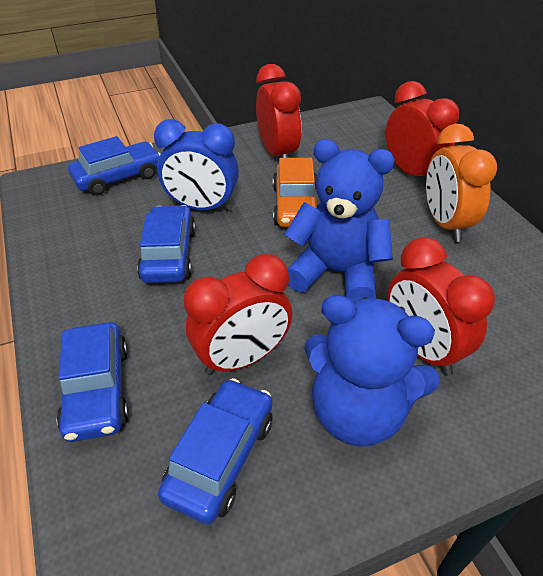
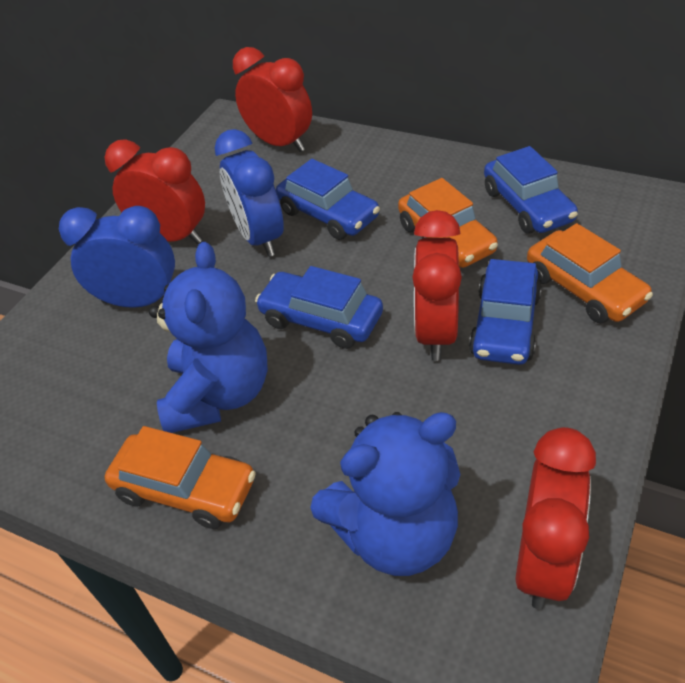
blue clock: [154,119,239,211] = 1 -> [59,206,175,308] [215,129,284,257] = 2
orange car: [273,158,318,227] = 1 -> [105,426,256,529] [398,178,498,268] [527,223,653,323] = 3
orange clock: [426,124,497,242] = 1 -> none = 0

